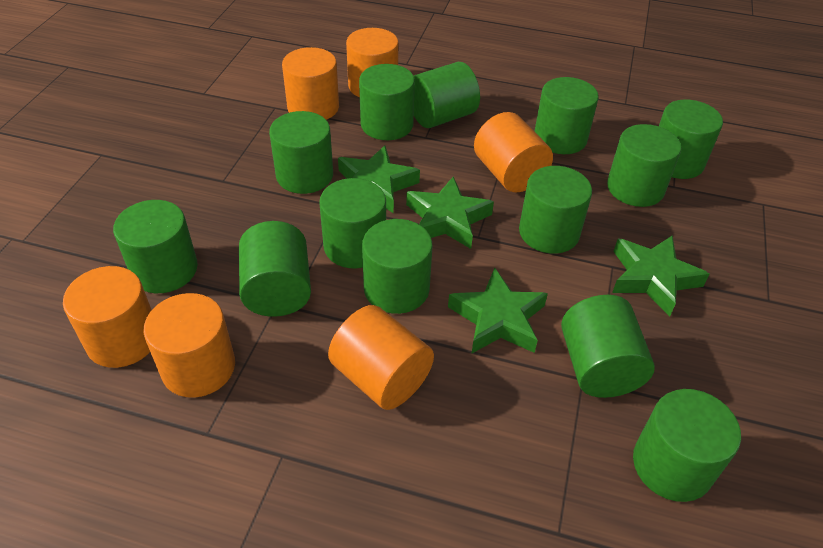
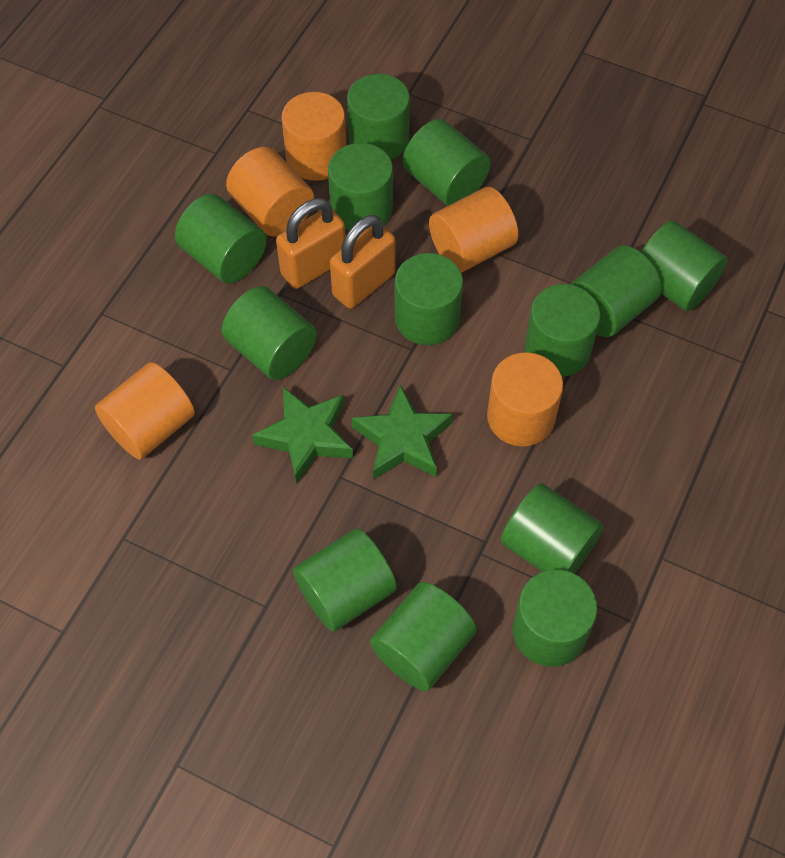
green star: [338,145,420,213] [406,176,494,249] [448,268,548,354] [612,235,709,316] = 4 -> [252,387,353,484] [351,384,453,480] = 2
orange cylinder: [63,266,152,368] [143,293,235,398] [282,47,339,120] [328,305,434,410] [346,28,399,98] [474,112,553,192] = 6 -> [95,362,195,460] [226,147,314,237] [281,92,346,181] [429,187,518,273] [487,352,563,446] = 5
orange padlock: none = 0 -> [276,198,346,289] [330,215,396,309] = 2

